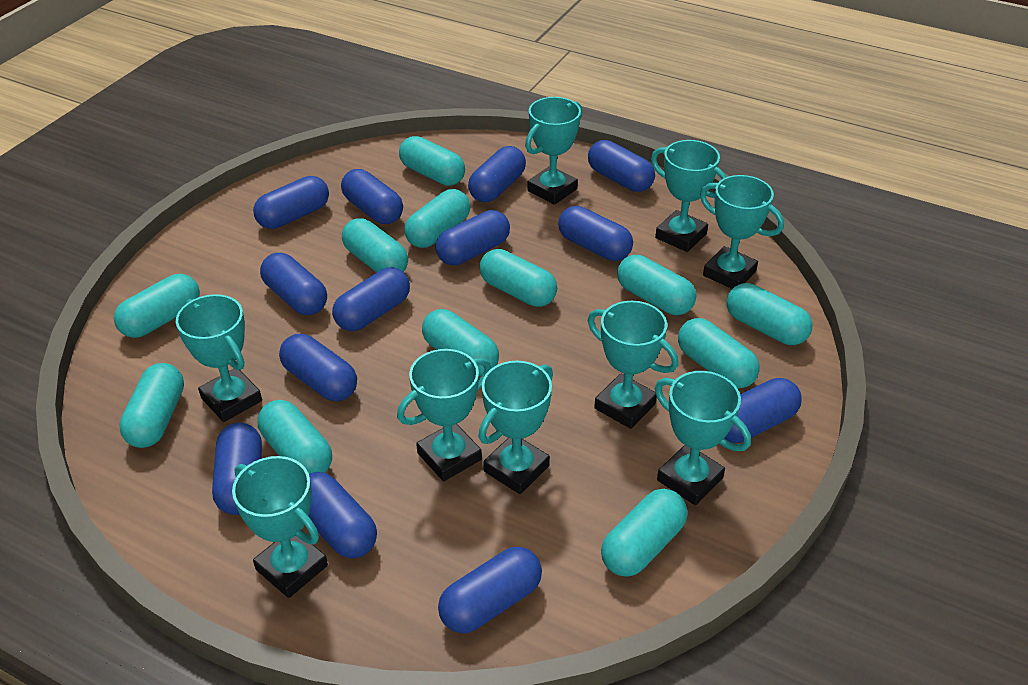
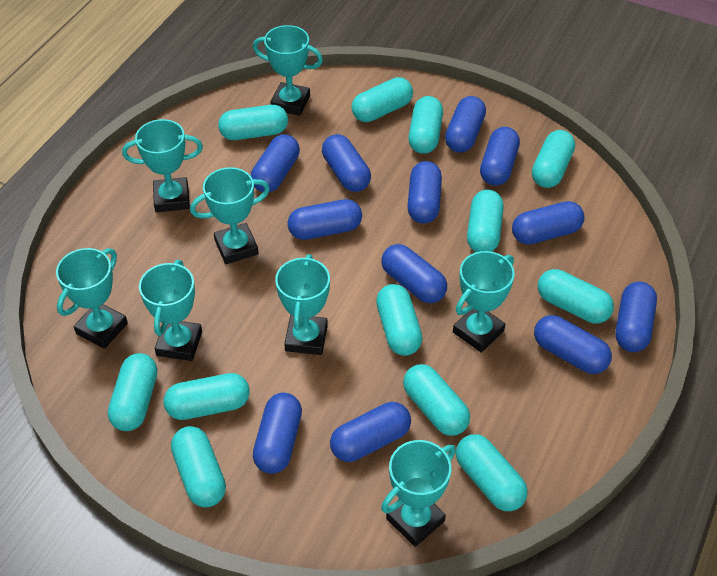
blue capsule: [212,423,262,515] [253,176,329,229] [260,253,327,315] [279,334,357,401] [308,472,377,558] [332,267,410,331] [341,169,403,224] [435,210,510,266] [438,547,542,633] [468,146,526,202] [558,206,633,261] [588,140,655,192] [724,378,802,443] = 13 -> [251,134,300,193] [253,393,302,474] [288,199,362,240] [322,134,371,192] [330,402,411,462] [381,244,447,303] [407,161,442,224] [445,96,486,153] [480,127,520,186] [512,201,584,245] [534,315,612,374] [615,282,657,352] = 12
turquoise trophy: [176,294,262,422] [232,456,328,598] [397,349,491,481] [478,361,553,494] [525,97,582,205] [588,301,678,429] [651,140,727,252] [655,371,751,505] [700,175,784,289] = 9 -> [56,248,128,349] [122,119,203,212] [139,260,202,361] [190,167,270,264] [253,25,323,116] [275,254,330,355] [381,440,456,547] [453,251,515,353] = 8

